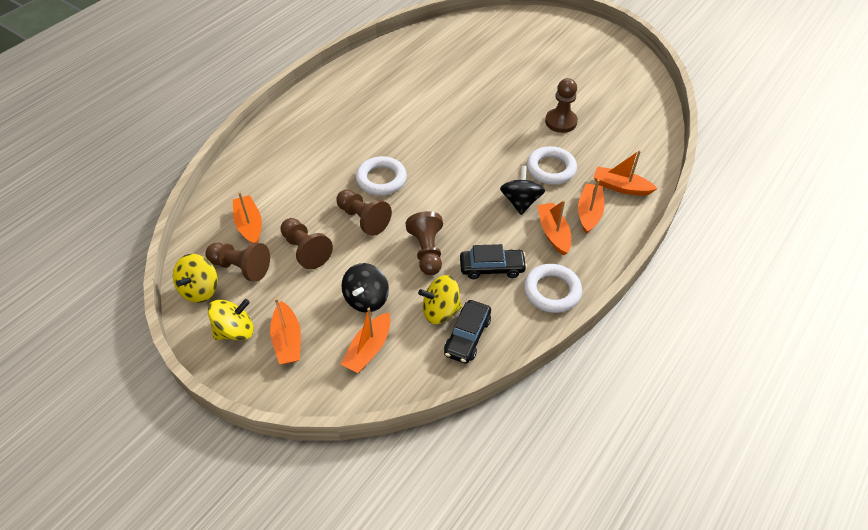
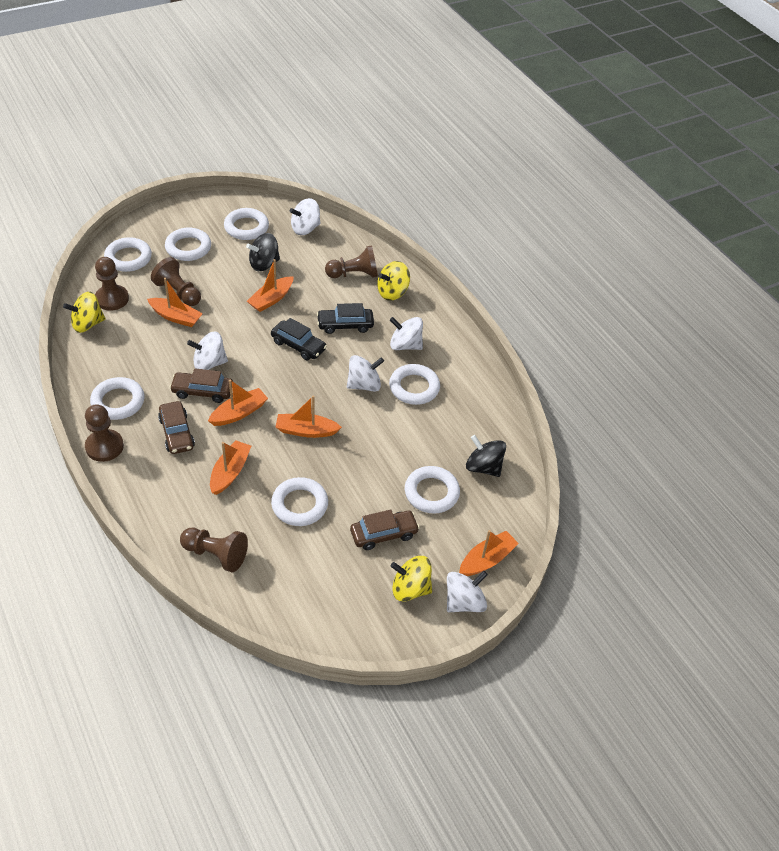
brown car: none = 0 -> [158,401,195,454] [170,368,233,403] [350,509,420,550] = 3
white ring: [356,156,407,195] [524,264,582,313] [527,146,577,185] = 3 -> [90,377,145,420] [104,237,152,272] [165,227,211,261] [224,208,269,240] [271,477,328,526] [389,364,440,405] [405,466,460,513] = 7
white spinning top: none = 0 -> [187,331,228,370] [289,198,320,235] [347,355,384,392] [390,317,423,350] [447,571,488,612] = 5

